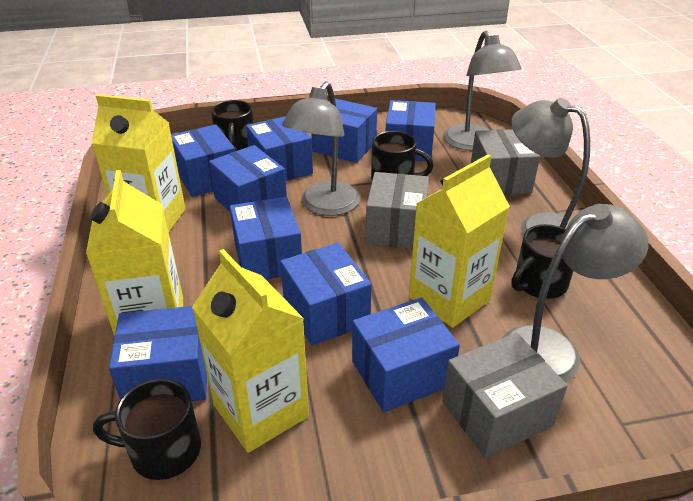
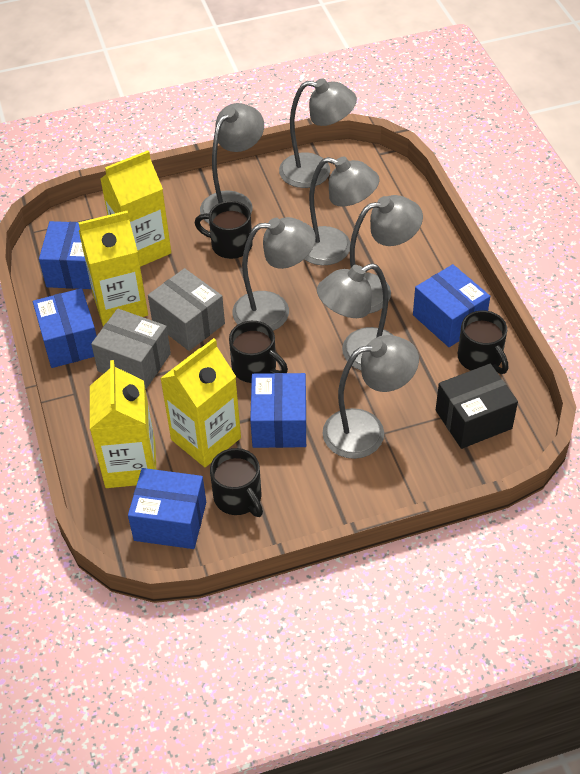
black box: none = 0 -> [436,364,518,449] = 1
blue box: [109,306,207,401] [171,124,235,197] [209,145,287,212] [230,197,302,279] [246,116,313,181] [280,243,372,346] [311,99,377,163] [352,298,460,412] [386,100,436,162] = 9 -> [33,288,96,368] [39,221,92,289] [128,468,206,549] [250,373,306,448] [413,264,490,347] = 5
grey box: [365,172,429,249] [442,333,568,458] [471,129,540,195] = 3 -> [91,309,171,389] [148,268,225,351] = 2
grey lamp: [282,81,360,216] [444,31,522,151] [502,204,648,382] [511,98,590,236] = 4 -> [200,103,264,224] [232,217,316,331] [279,78,357,188] [304,157,380,265] [317,263,394,370] [322,335,419,459] [350,195,423,313] = 7

